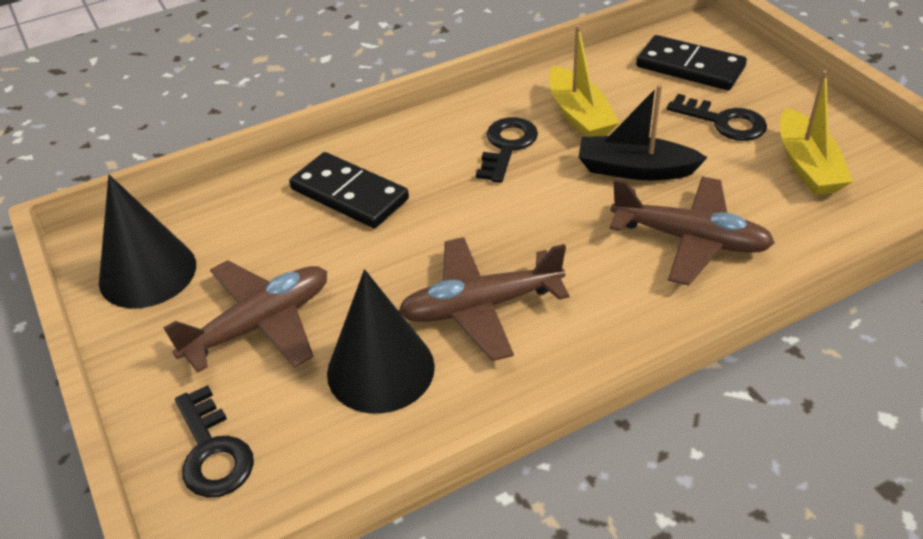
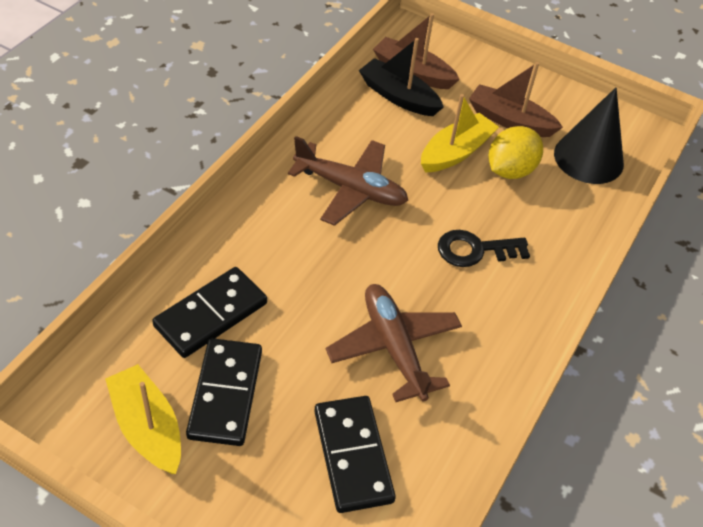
black cone: [99,175,196,308] [327,269,435,414] = 2 -> [554,87,624,184] = 1
black domino: [289,152,409,228] [636,35,747,90] = 2 -> [152,267,267,358] [186,338,262,446] [314,396,396,513] = 3
black key: [175,385,254,498] [476,117,538,183] [667,94,767,141] = 3 -> [438,230,530,267] = 1
brown boat: none = 0 -> [373,13,460,89] [469,62,563,137] = 2
brown plane: [163,260,327,373] [399,237,569,361] [609,177,775,285] = 3 -> [288,136,408,226] [326,284,462,402] = 2
yellow lemon: none = 0 -> [488,126,543,179] = 1

